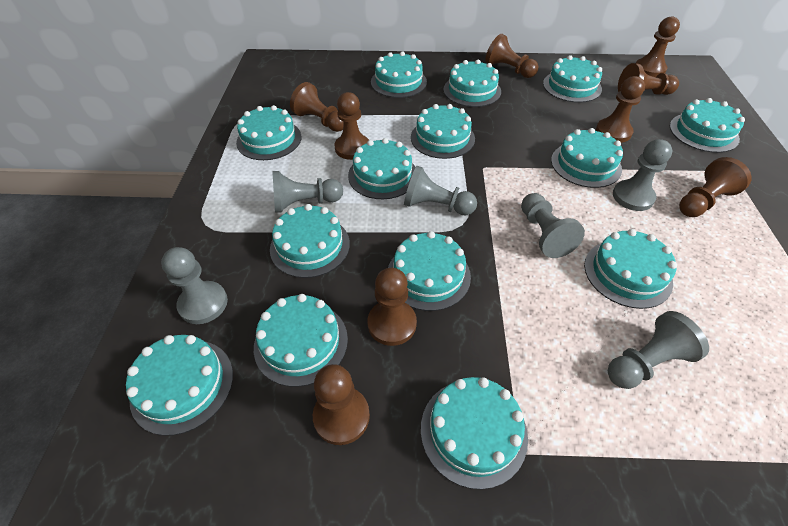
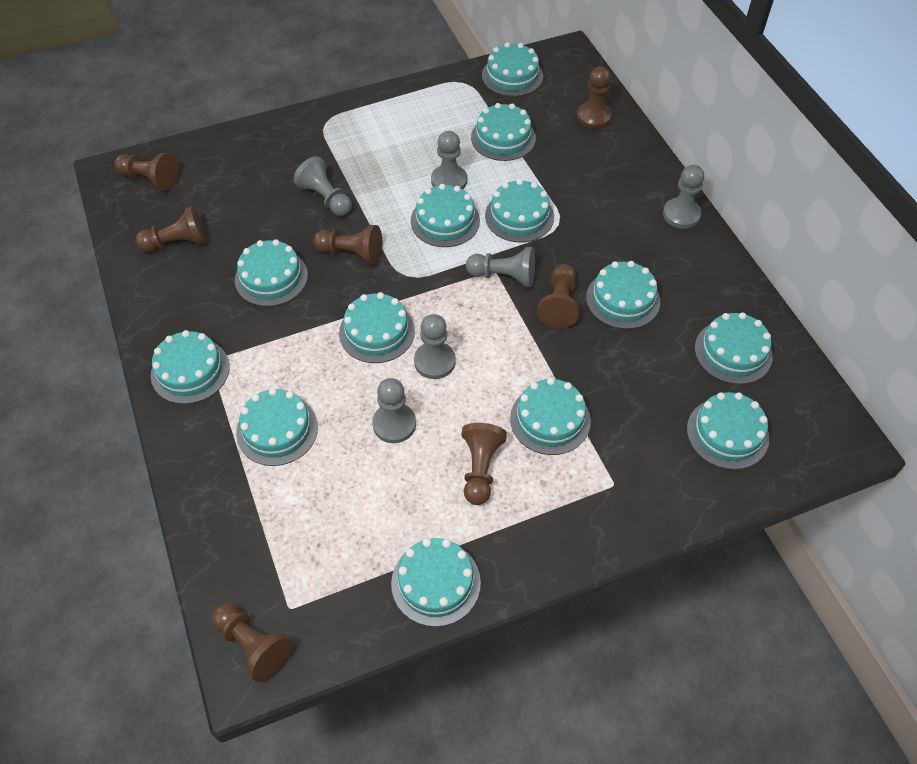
brown pawn: [290,82,344,132] [313,364,370,445] [335,92,369,160] [368,268,417,346] [485,34,538,78] [596,76,645,143] [618,63,679,95] [636,16,680,77] [679,157,752,217] = 9 -> [114,153,179,191] [135,206,207,252] [212,603,293,682] [313,225,382,264] [462,423,507,505] [538,264,579,328] [577,66,612,129] = 7
turquoise cake: [126,335,233,436] [236,105,301,160] [254,294,348,387] [270,204,350,278] [348,138,415,199] [371,52,427,98] [388,231,471,311] [411,104,475,159] [421,377,528,490] [443,60,501,107] [543,55,602,103] [551,128,623,188] [584,229,677,309] [670,98,745,153] = 14 -> [151,330,230,404] [235,239,308,306] [236,388,318,466] [339,292,415,363] [391,538,481,627] [411,184,480,247] [471,103,536,161] [482,42,543,97] [485,179,554,243] [510,378,591,455] [586,261,660,329] [687,392,769,470] [695,312,773,384] = 13

